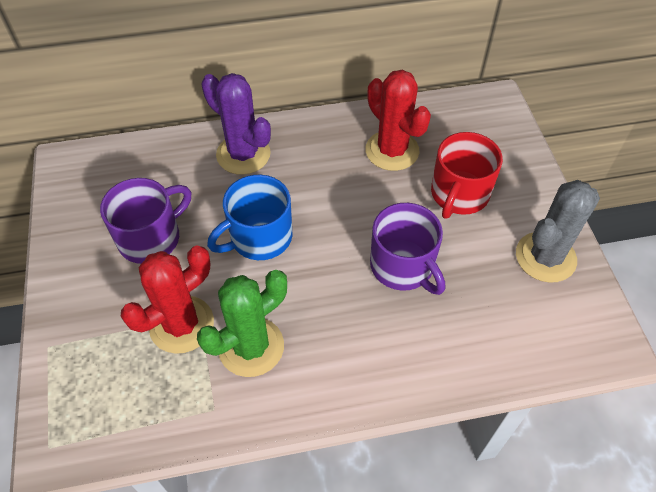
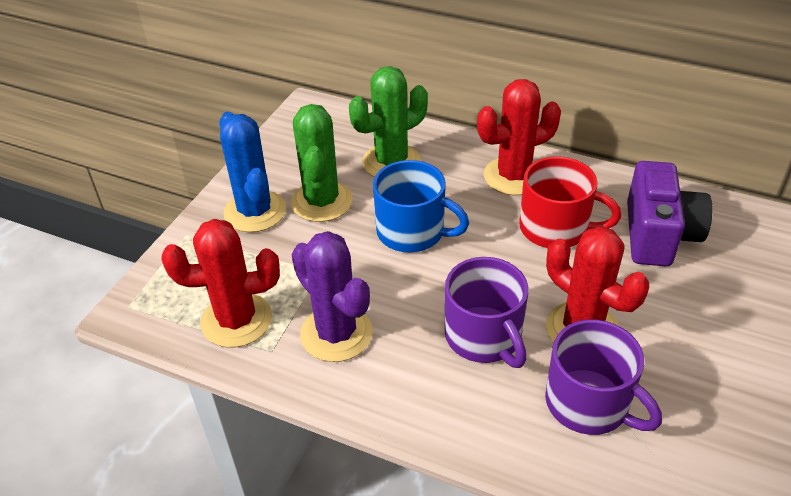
blue cactus: none = 0 -> [219,112,286,232] = 1
green cactus: [197,270,287,377] = 1 -> [291,104,353,222] [349,66,428,177] = 2
grey cactus: [516,180,600,283] = 1 -> none = 0
purple camera: none = 0 -> [627,161,712,266] = 1
red cactus: [121,245,214,354] [365,70,431,171] = 2 -> [161,219,280,348] [477,79,561,195] [546,226,649,343] = 3

